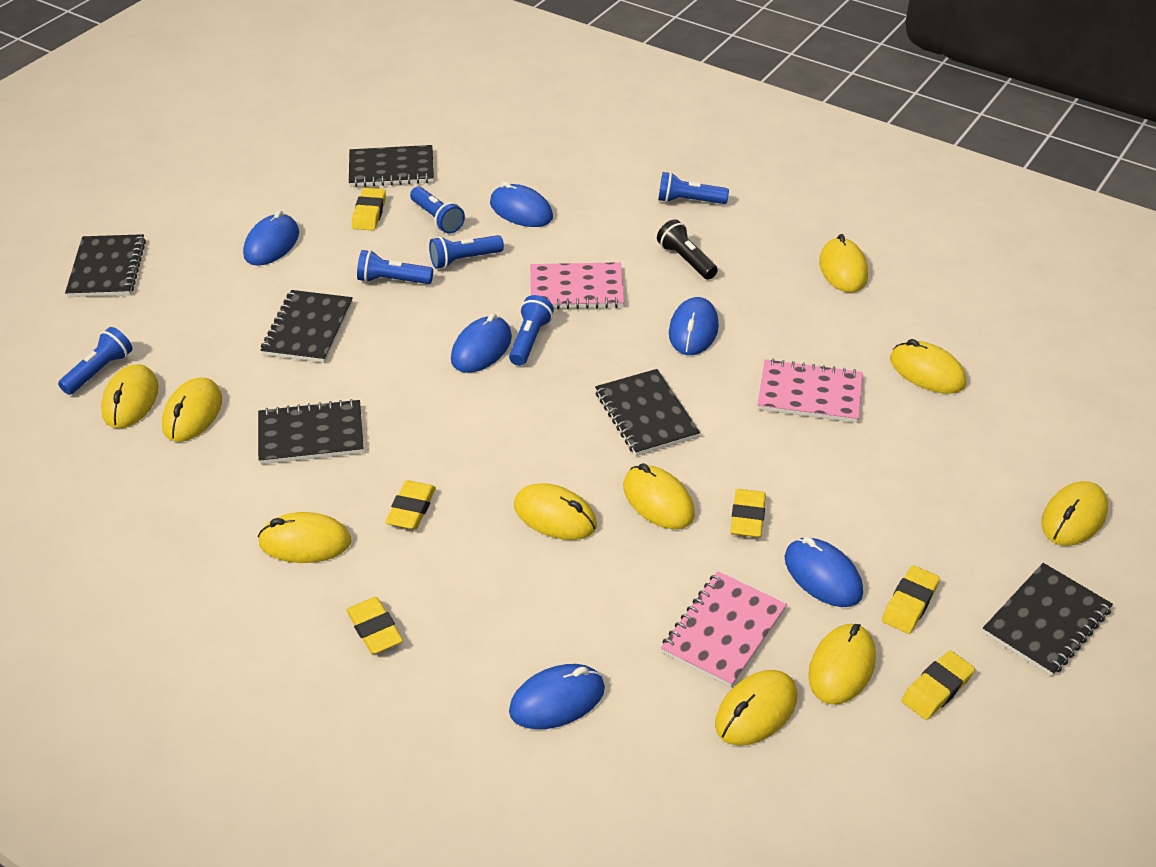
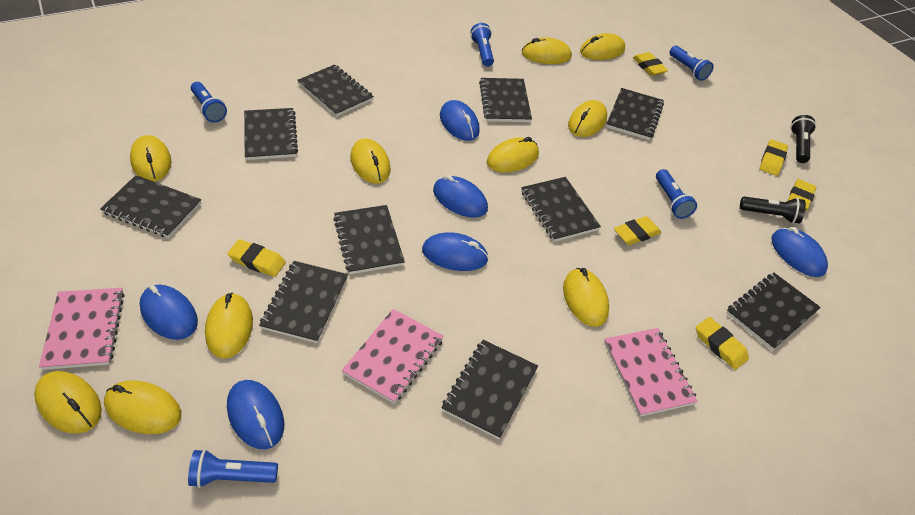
black flashlight: [657,219,718,280] = 1 -> [740,196,806,223] [791,115,816,163] = 2
black notebook: [65,234,146,297] [258,399,364,464] [261,290,353,363] [349,145,434,187] [595,369,700,456] [983,563,1113,676] = 6 -> [100,175,201,238] [244,108,298,160] [259,261,348,343] [298,64,374,117] [333,205,405,274] [441,340,538,439] [479,78,532,122] [521,177,601,242] [606,88,664,140] [726,273,821,351] = 10
blue flashlight: [58,327,132,395] [357,250,433,284] [410,187,465,234] [429,235,504,269] [509,295,554,366] [658,172,729,204] = 6 -> [188,449,278,488] [191,82,227,122] [471,23,494,67] [656,169,697,219] [669,46,714,81] = 5

